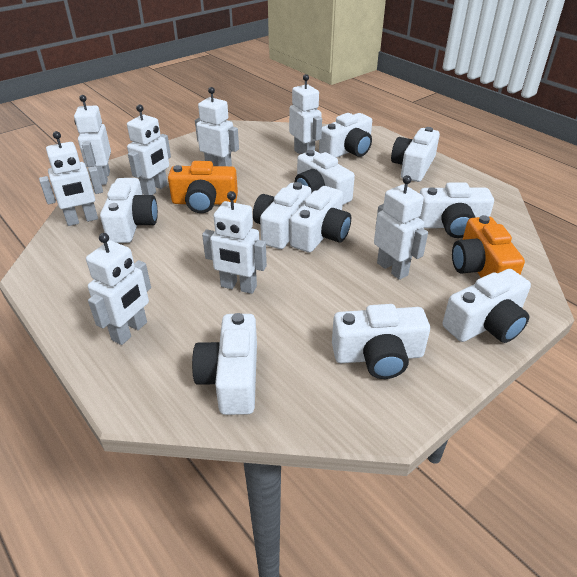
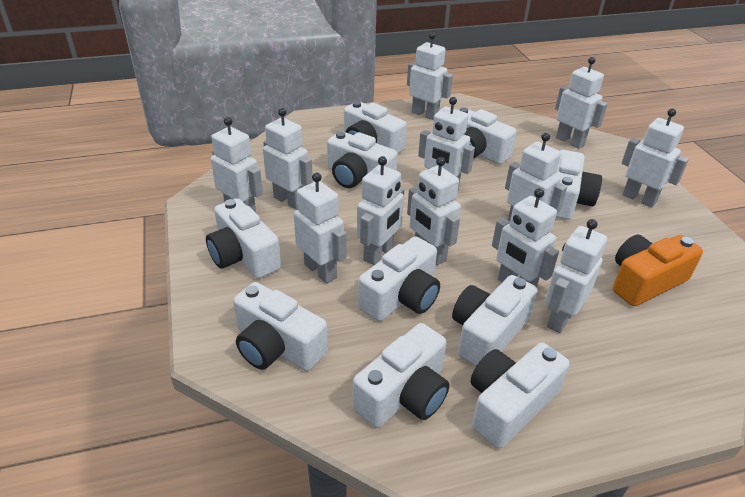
orange camera: [168,161,238,213] [452,215,525,278] = 2 -> [613,235,703,306] = 1
white robot: [39,131,103,226] [74,95,111,185] [86,233,151,345] [127,105,171,195] [195,87,239,166] [202,191,267,294] [289,74,322,154] [374,175,428,280] = 8 -> [211,117,263,213] [263,108,313,210] [294,173,346,284] [357,156,404,265] [407,32,453,120] [407,157,461,265] [418,97,475,190] [492,188,559,287] [505,133,567,221] [545,219,607,333] [555,57,608,149] [622,109,689,208] = 12

